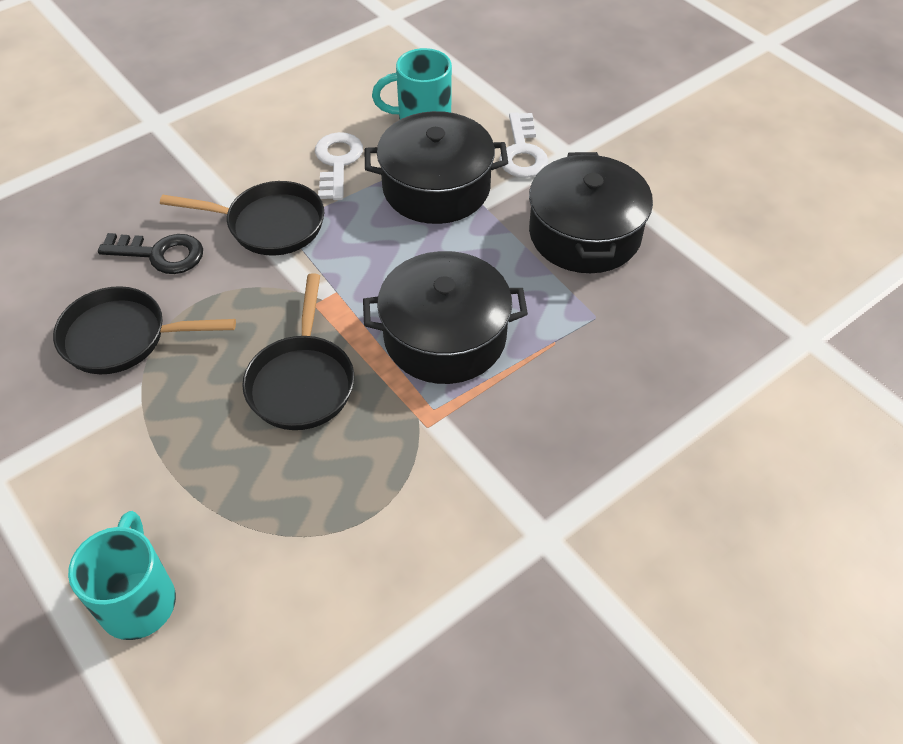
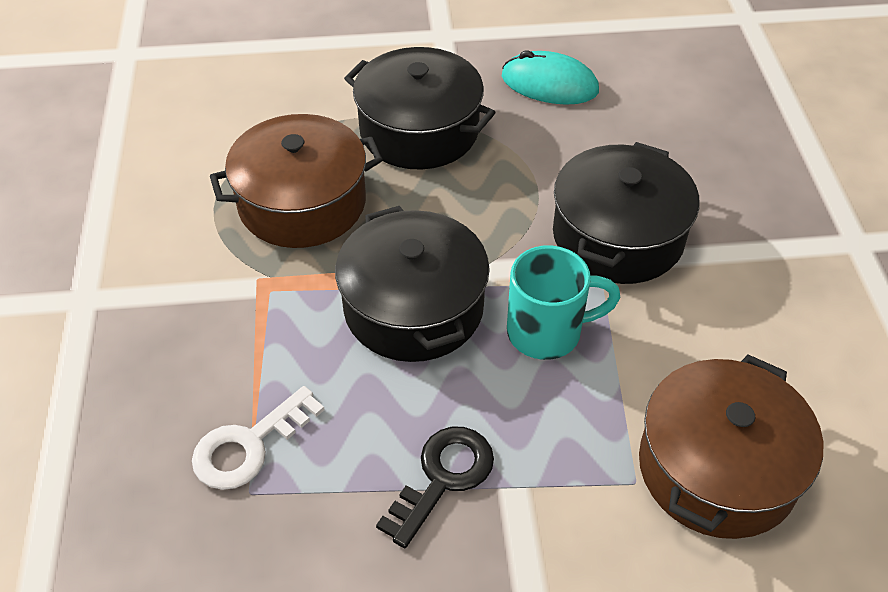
black pan: [53,286,236,374] [160,181,324,256] [242,273,354,430] = 3 -> none = 0
brown pot: none = 0 -> [210,114,383,248] [639,355,823,539] = 2
turquoise mouse: none = 0 -> [502,50,599,105] = 1
turquoise mug: [68,511,176,640] [372,48,452,119] = 2 -> [507,246,621,360] = 1
white key: [315,132,363,200] [499,112,548,178] = 2 -> [192,386,324,490] = 1

